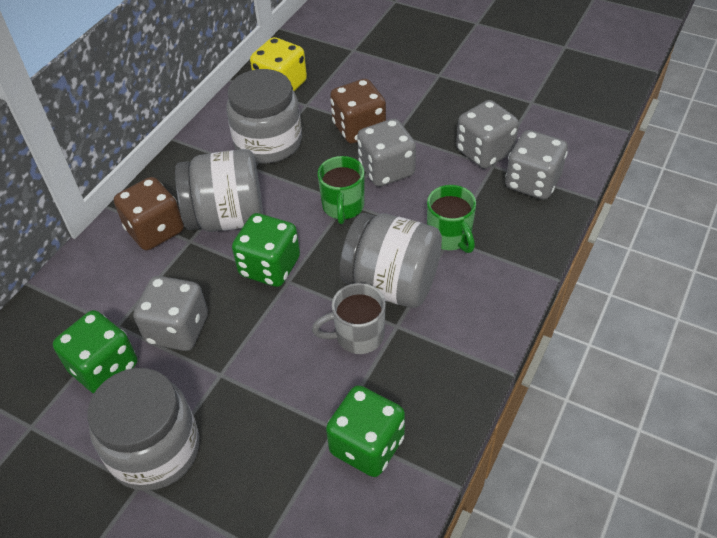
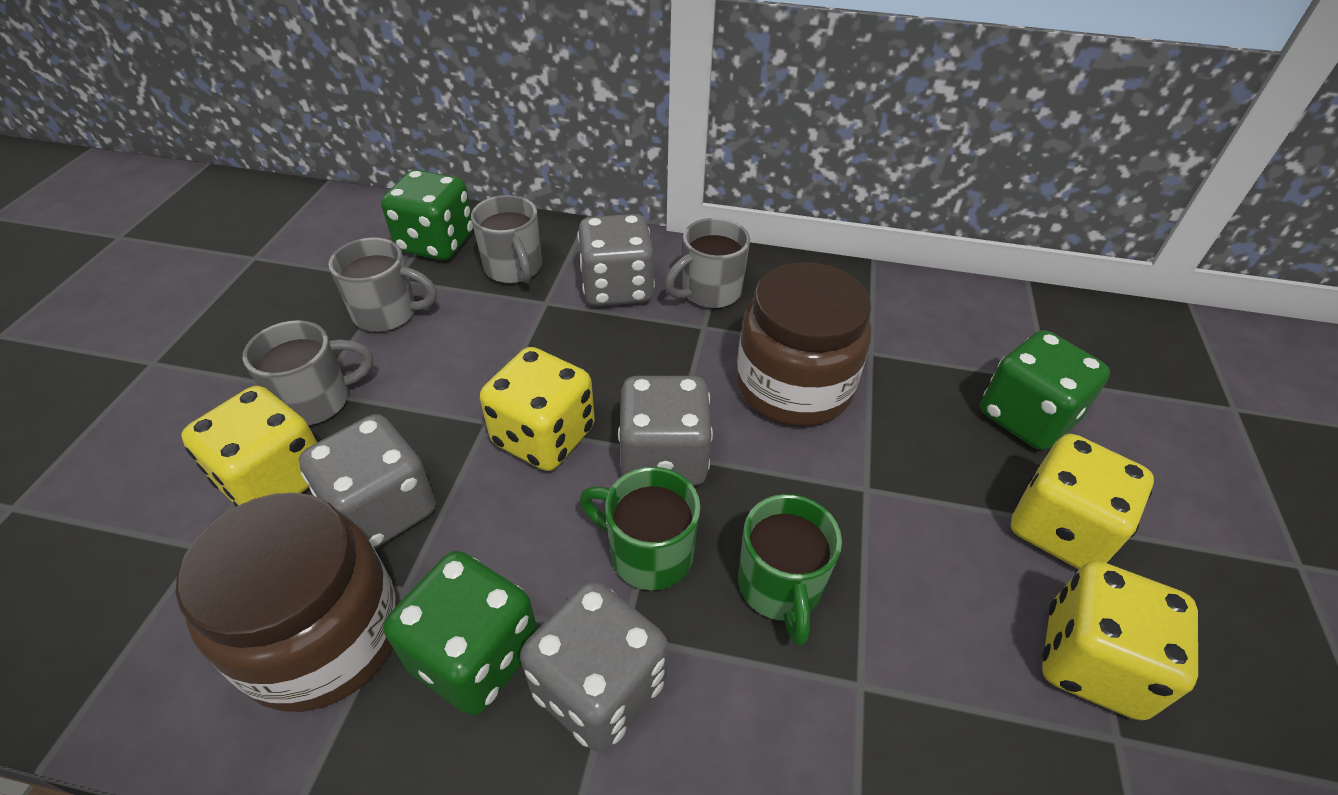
brown dice: [114,177,184,250] [330,79,386,144] = 2 -> none = 0
brown jar: none = 0 -> [176,492,399,712] [736,262,871,426] = 2
grey jar: [87,368,199,491] [175,149,263,232] [227,69,302,163] [340,213,442,308] = 4 -> none = 0
grey mug: [312,283,386,354] = 1 -> [242,320,373,426] [329,237,437,332] [471,195,542,283] [665,218,750,308] = 4
yellow dice: [250,37,307,91] = 1 -> [181,386,317,507] [480,347,595,471] [1011,434,1154,569] [1042,561,1198,720] = 4

